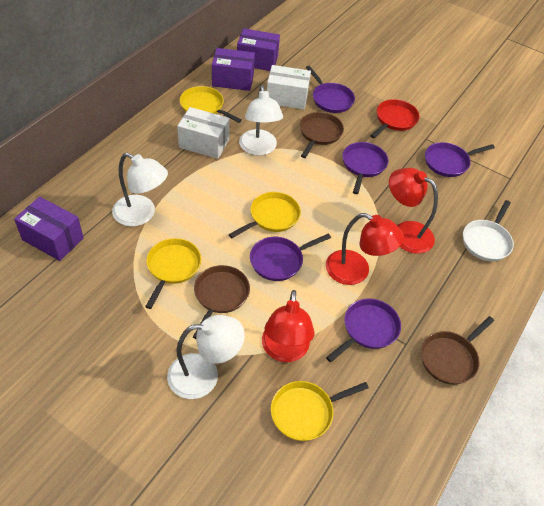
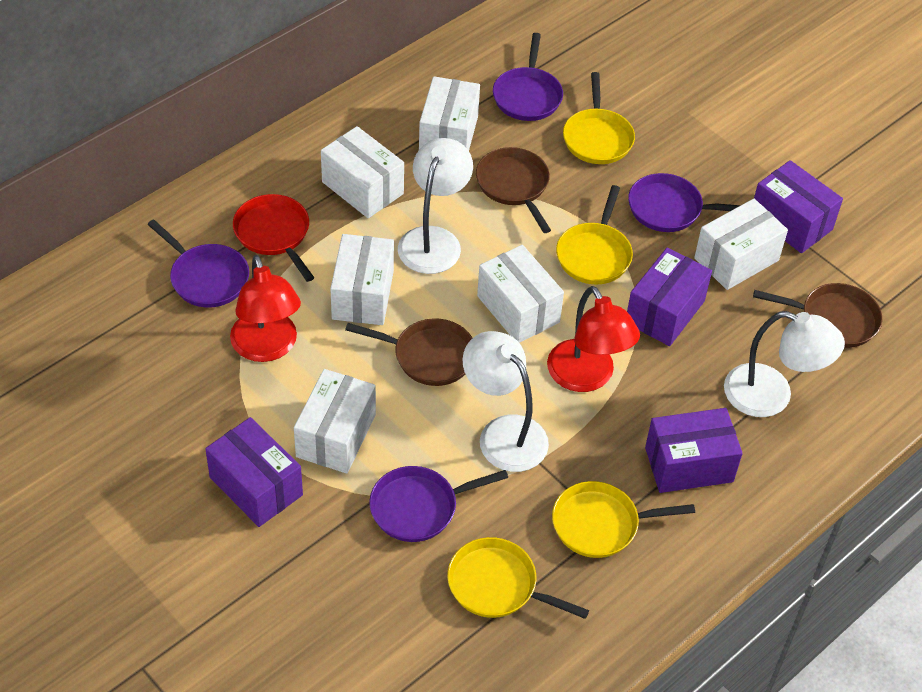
purple box: [14,197,84,261] [212,48,255,91] [237,28,280,71] = 3 -> [205,417,303,527] [627,247,712,346] [645,408,743,493] [754,160,843,253] = 4
purple pan: [250,233,331,281] [306,66,355,113] [326,298,401,362] [342,142,388,194] [425,142,495,177] = 5 -> [147,219,249,308] [369,466,508,542] [493,33,563,121] [628,173,741,232] = 4
red lamp: [262,290,315,362] [326,213,404,285] [389,168,438,254] = 3 -> [230,255,301,362] [547,286,640,392] = 2
white box: [177,107,230,159] [267,65,311,110] = 2 -> [294,369,376,473] [321,126,404,218] [330,234,394,325] [419,76,480,151] [477,245,564,343] [694,199,788,290] = 6
white pan: [463,200,514,261] = 1 -> none = 0

